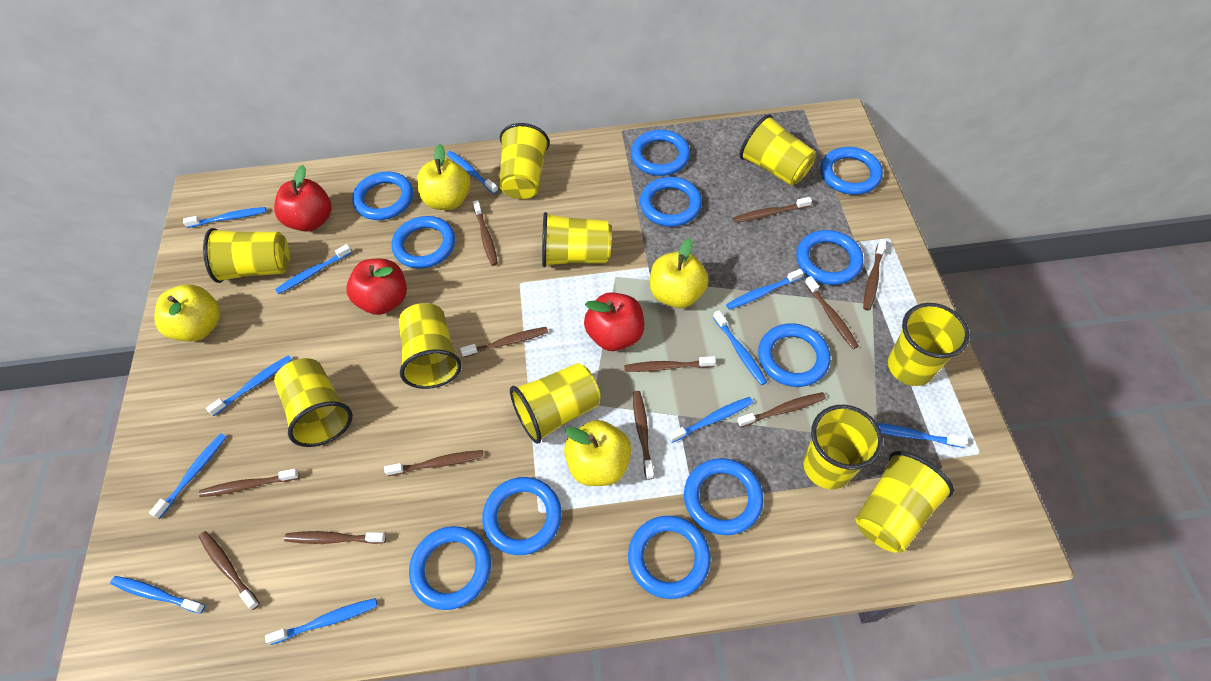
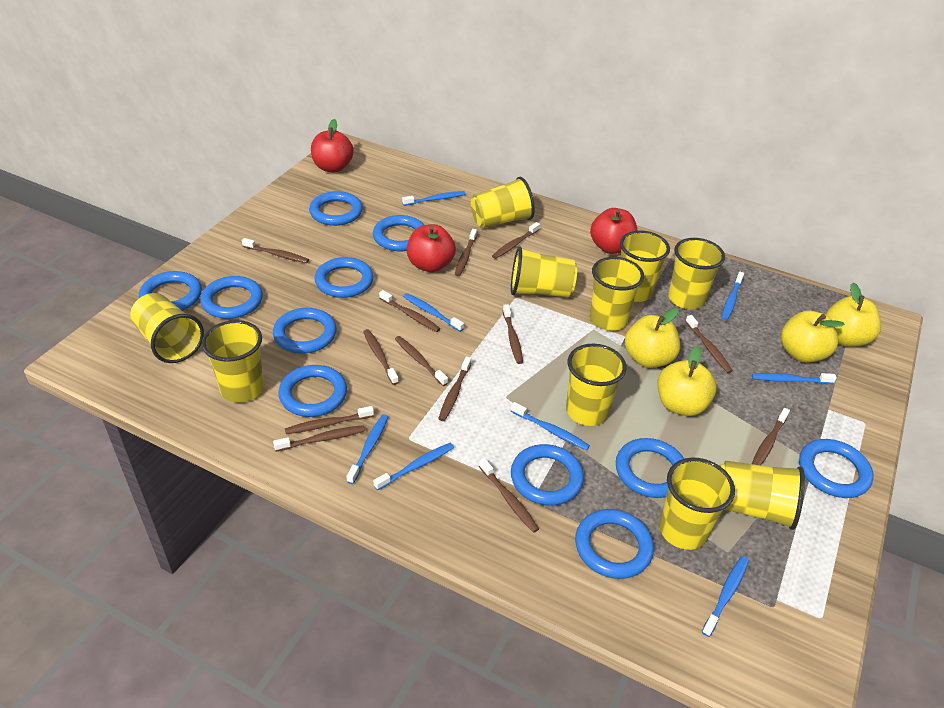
blue toothbrush: [110,576,205,614] [149,434,226,519] [183,207,266,228] [206,355,292,416] [265,598,377,645] [275,244,352,294] [447,151,498,194] [668,397,753,443] [713,310,767,385] [726,269,804,310] [877,423,967,448] = 11 -> [346,414,388,484] [373,443,454,490] [402,191,466,206] [403,293,464,332] [511,402,590,451] [702,556,749,637] [722,272,744,320] [752,373,837,384] = 8
brown toothbrush: [199,469,299,497] [199,531,260,610] [284,531,386,544] [384,450,483,476] [460,327,548,357] [473,200,498,266] [624,356,716,372] [633,391,654,480] [733,197,812,223] [737,392,826,427] [805,276,859,349] [863,239,886,311] = 12 -> [242,238,309,263] [273,425,365,451] [285,406,374,434] [363,329,399,385] [379,290,440,332] [395,336,448,386] [438,356,471,421] [455,229,477,276] [479,458,539,533] [492,222,540,259] [503,304,523,364] [685,315,733,373] [752,408,790,465] = 13

